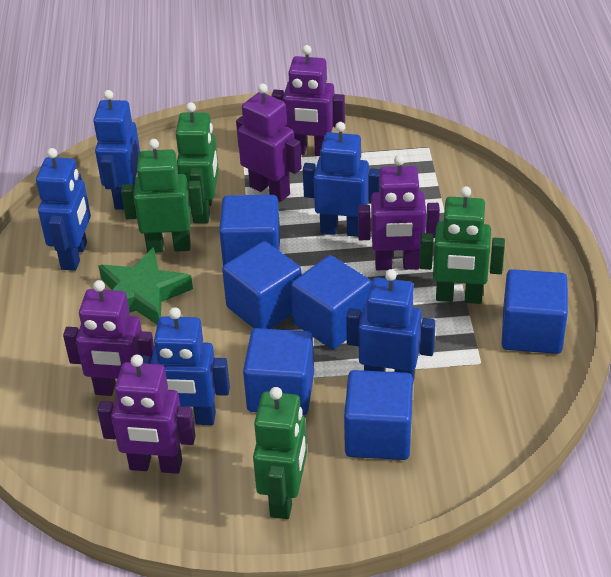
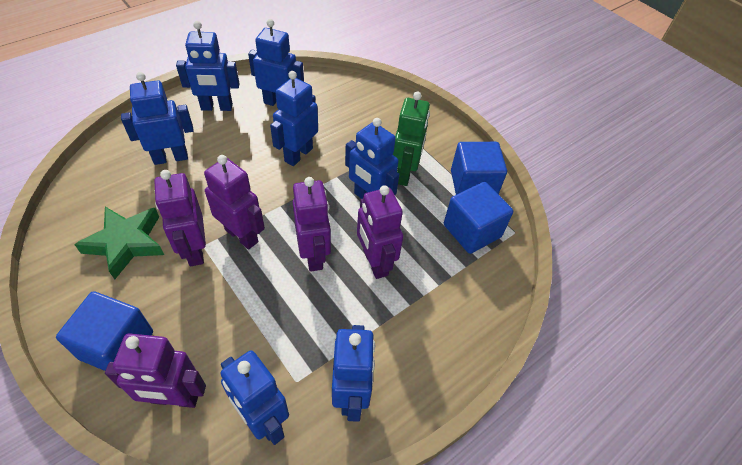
blue cube: [219,195,280,266] [222,241,302,329] [243,328,314,415] [291,255,371,349] [344,370,413,460] [502,269,568,354] = 6 -> [56,291,153,371] [444,182,513,254] [451,142,507,195] = 3
blue robot: [36,148,91,271] [93,90,140,210] [140,307,230,425] [303,122,380,237] [346,269,436,382] = 5 -> [121,72,194,165] [176,21,240,111] [220,350,289,445] [248,19,304,106] [270,71,318,166] [332,325,375,422] [345,118,399,199] = 7
green robot: [121,139,203,253] [176,102,219,223] [253,387,307,519] [420,186,505,304] = 4 -> [392,91,430,186] = 1

